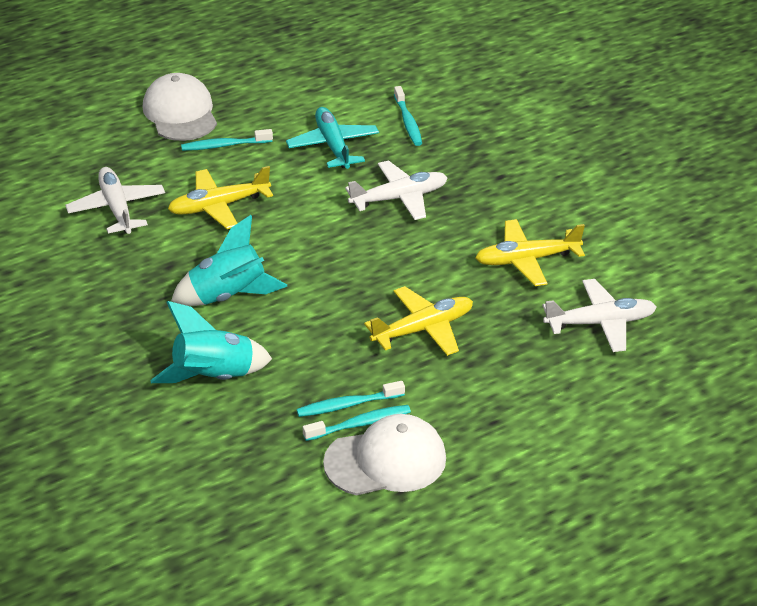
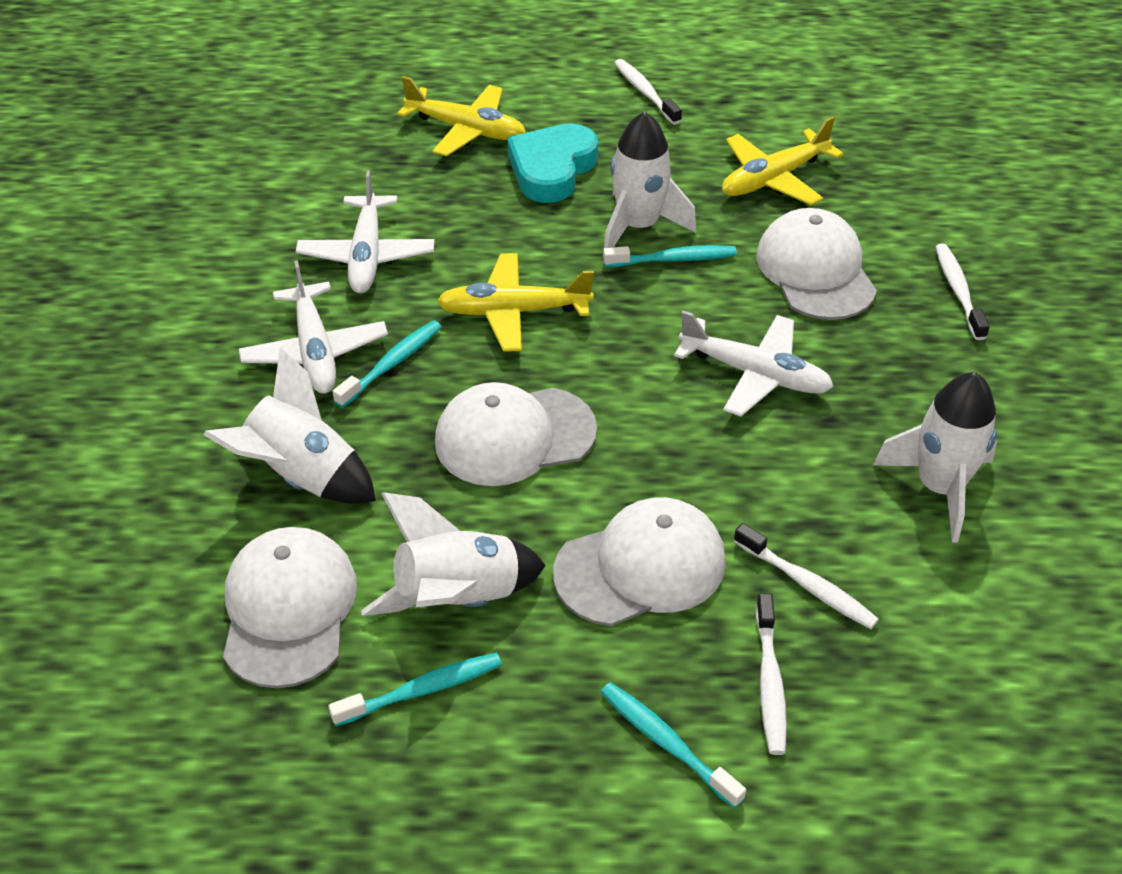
turquoise heart: none = 0 -> [507,123,598,203] = 1
turquoise plane: [286,107,379,169] = 1 -> none = 0
turquoise rocket: [150,301,272,383] [171,215,287,306] = 2 -> none = 0
white cap: [143,73,217,141] [323,414,446,495] = 2 -> [223,527,357,688] [435,382,597,486] [553,497,726,626] [756,208,877,320] = 4
white rocket: none = 0 -> [203,347,376,504] [361,492,546,616] [604,111,696,248] [873,372,997,543] = 4
white toothbrush: none = 0 -> [614,59,682,125] [734,523,879,629] [756,593,787,755] [935,243,990,340] = 4

